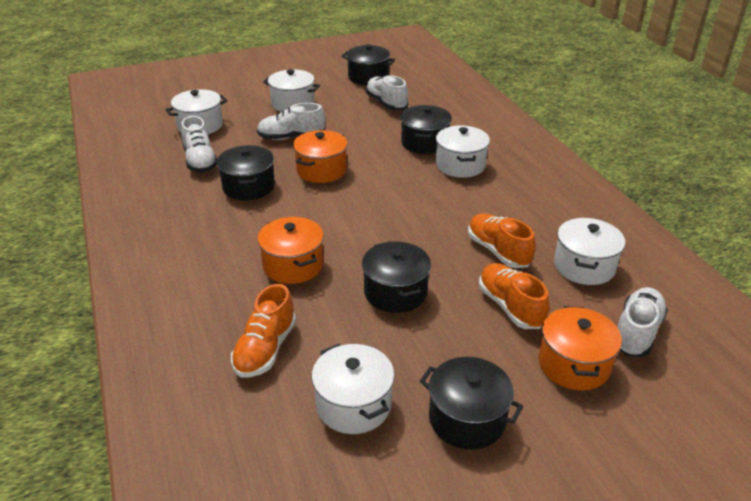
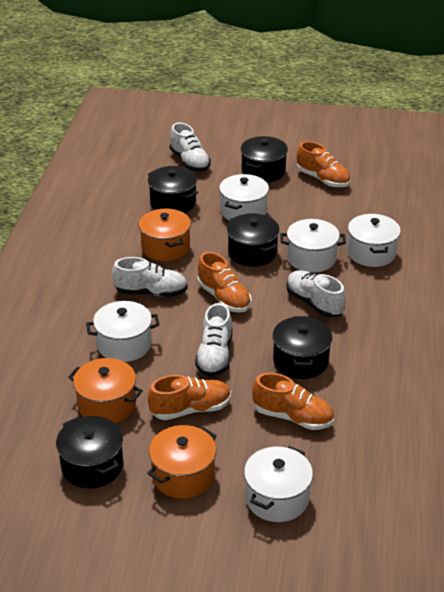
orange shoe: [231,284,296,377] [468,213,536,268] [479,263,550,329] = 3 -> [148,375,231,420] [198,252,251,313] [252,373,334,430] [297,141,350,187] = 4

